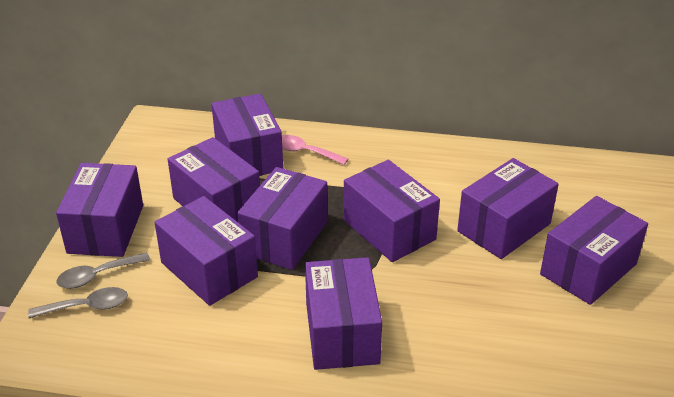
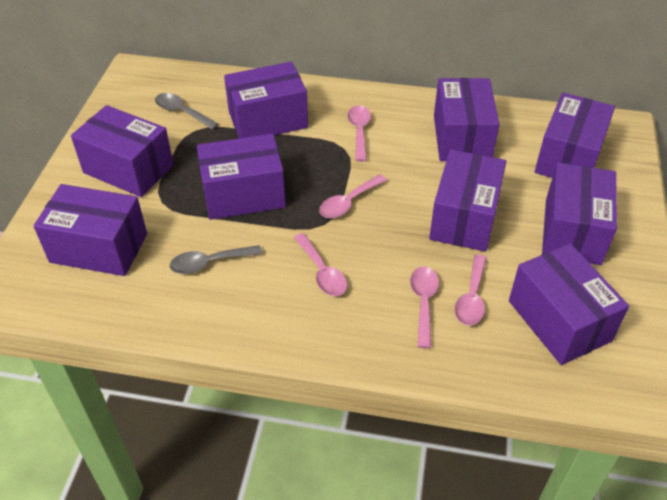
pink spoon: [282,135,348,165] = 1 -> [294,233,348,296] [319,175,387,218] [347,105,371,162] [410,266,439,348] [455,254,487,326] = 5

